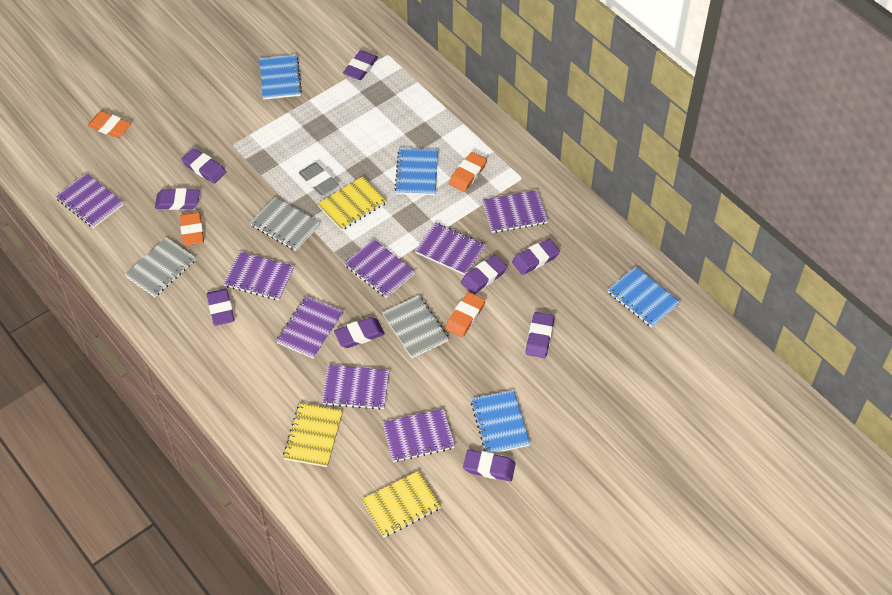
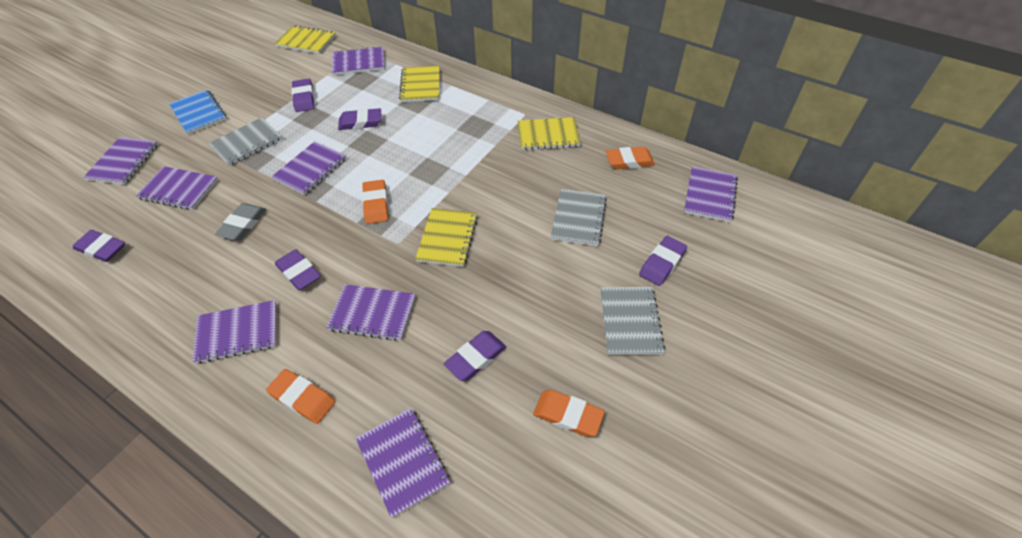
blue notebook: [259,55,302,100] [394,148,438,195] [471,390,530,453] [608,267,680,328] = 4 -> [169,90,226,134] = 1
purple eraser: [155,188,200,210] [181,148,226,184] [207,289,235,326] [334,317,385,348] [343,50,378,80] [461,255,507,294] [463,450,515,481] [512,239,560,275] [526,312,554,358] = 9 -> [73,230,125,262] [275,249,321,290] [291,79,314,112] [338,108,381,130] [444,331,506,381] [639,236,687,286] = 6
yellow notebook: [283,403,343,467] [318,176,387,231] [361,471,441,538] = 3 -> [275,25,336,54] [399,66,439,102] [415,208,478,267] [518,117,581,150] = 4

